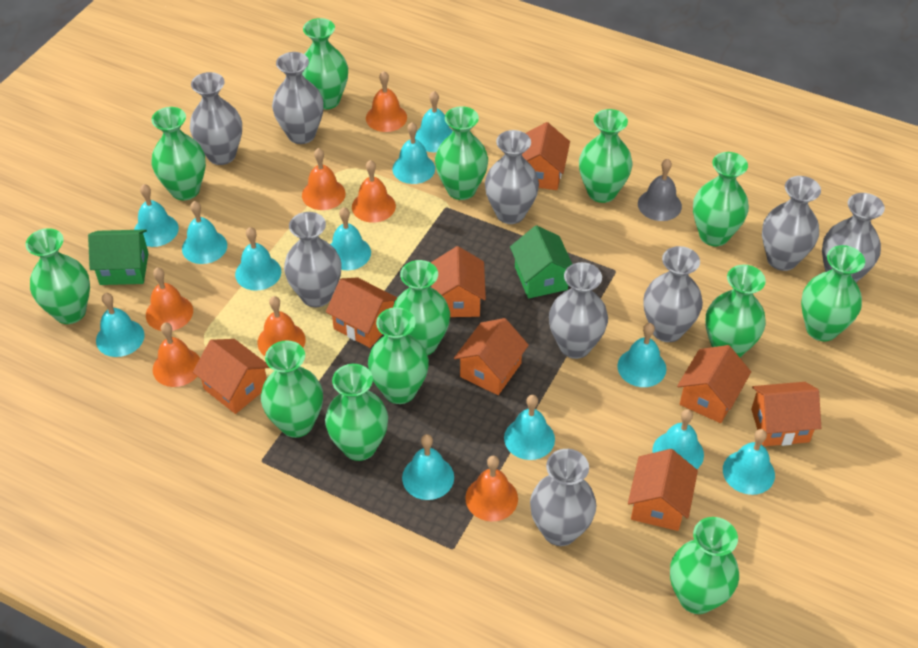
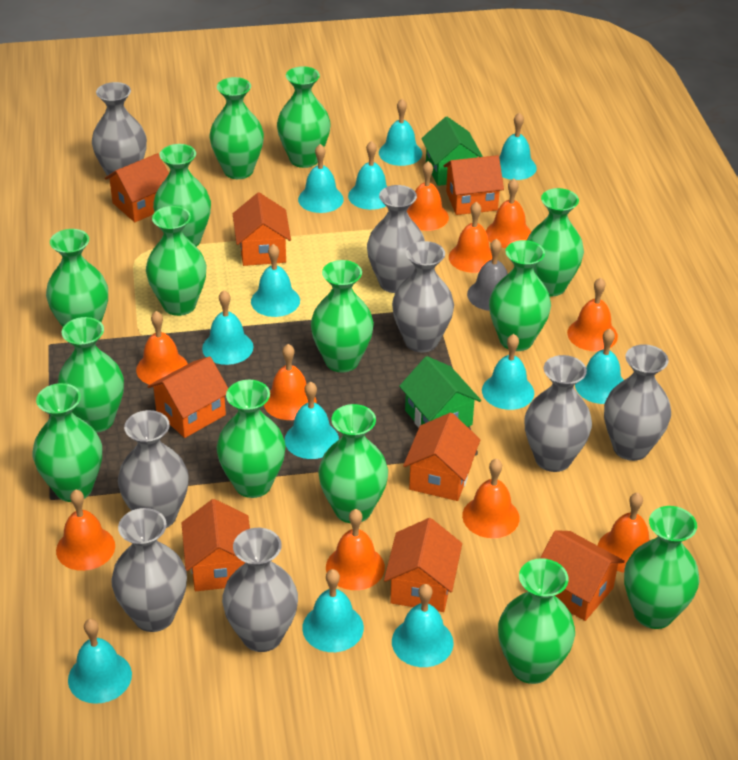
green vase: [26,228,90,324] [151,107,206,200] [261,340,323,438] [302,18,348,110] [325,364,388,461] [368,307,429,404] [393,260,450,355] [435,106,488,200] [579,109,633,203] [670,517,739,614] [693,152,749,246] [705,265,766,357] [801,245,865,341] = 13 -> [33,383,102,502] [46,229,108,327] [58,317,124,433] [146,206,206,316] [153,144,211,247] [210,77,264,179] [217,380,286,498] [277,66,330,168] [311,260,374,372] [318,404,388,523] [489,240,551,351] [498,558,575,684] [527,188,584,296] [624,506,699,629] = 14
grey vase: [190,72,242,165] [272,52,324,144] [284,212,342,307] [485,130,539,224] [530,449,596,546] [549,262,608,359] [644,246,703,342] [762,176,821,271] [822,193,885,283] = 9 -> [92,82,147,180] [111,508,187,632] [118,410,189,528] [222,528,298,652] [367,185,425,293] [392,241,454,353] [524,355,592,472] [604,344,671,461] = 8
orange bell: [146,268,193,331] [153,323,200,387] [257,296,305,356] [302,148,346,210] [352,160,396,223] [366,71,407,132] [465,455,518,522] = 7 -> [56,490,115,571] [136,311,188,385] [264,344,317,420] [326,509,385,590] [407,161,449,231] [449,201,492,273] [462,458,520,538] [486,179,531,248] [567,278,618,351] [598,492,650,572] = 10

